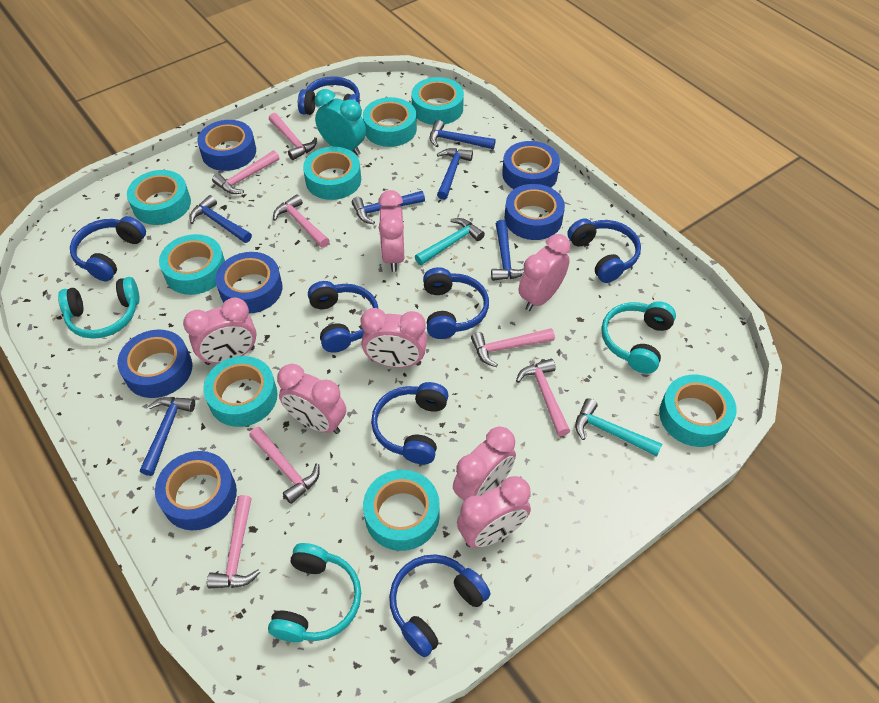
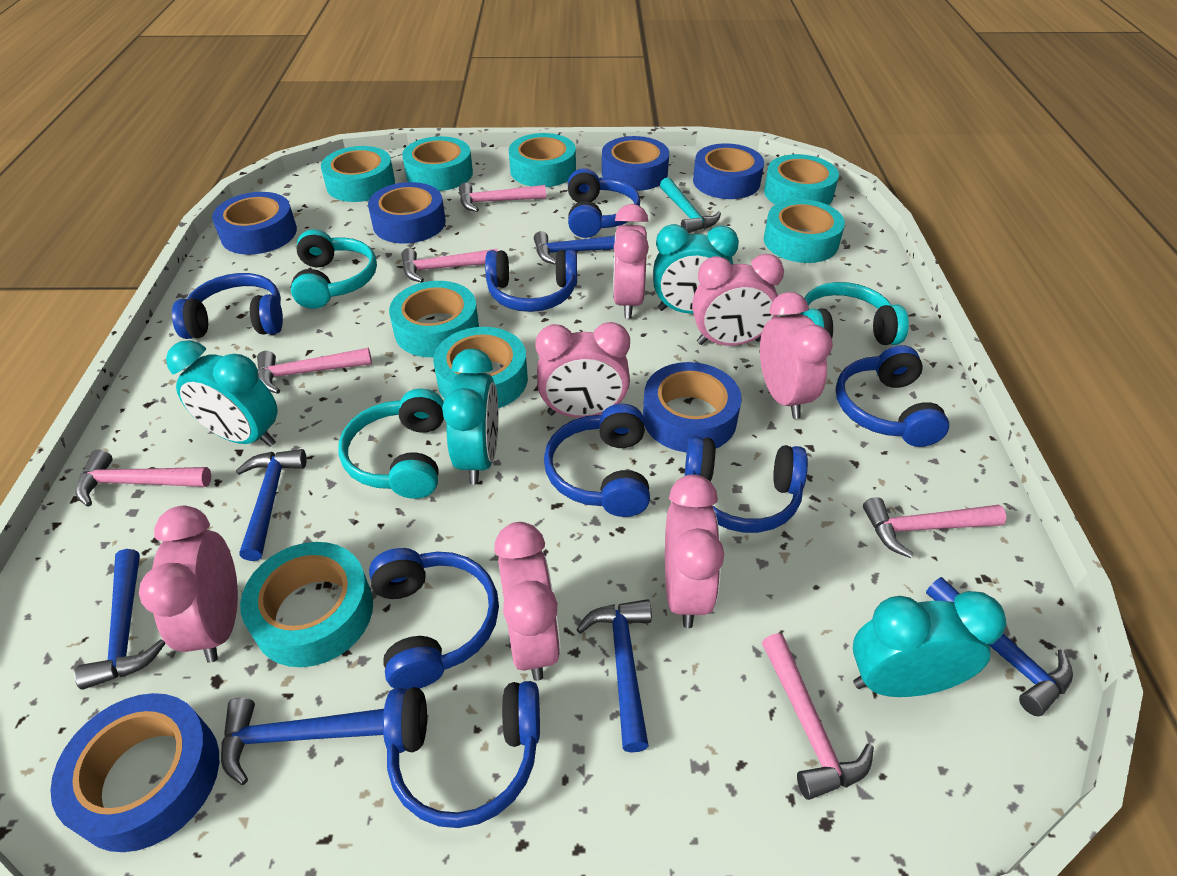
blue headphones: [70,216,146,282] [298,76,360,115] [308,281,378,353] [371,382,449,464] [389,554,490,657] [423,267,489,339] [567,219,641,283] = 7 -> [172,273,283,339] [369,548,499,689] [383,681,540,828] [485,250,577,312] [544,404,650,517] [568,168,640,238] [685,436,808,533] [836,345,949,447] = 8
pink hammer: [207,495,260,588] [212,151,279,194] [249,427,320,504] [269,113,317,160] [273,194,330,248] [471,328,555,367] [516,359,570,436] = 7 -> [76,450,211,507] [257,348,372,394] [401,248,498,283] [459,183,546,212] [762,633,874,800] [863,497,1006,558] = 6
turquoise clock: [315,89,366,156] = 1 -> [166,340,278,447] [442,349,498,485] [653,224,739,314] [853,591,1006,697] = 4
turquoise hammer: [415,218,485,265] [575,398,662,456] = 2 -> [660,178,721,233] = 1

